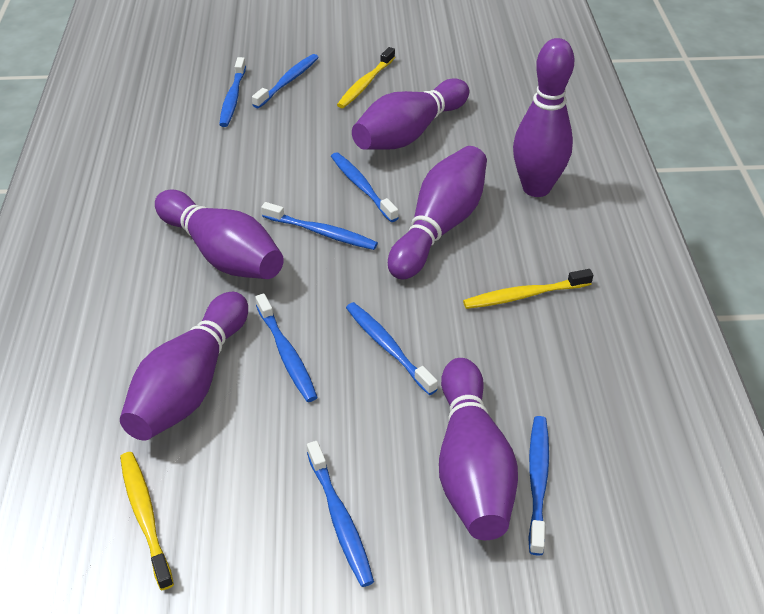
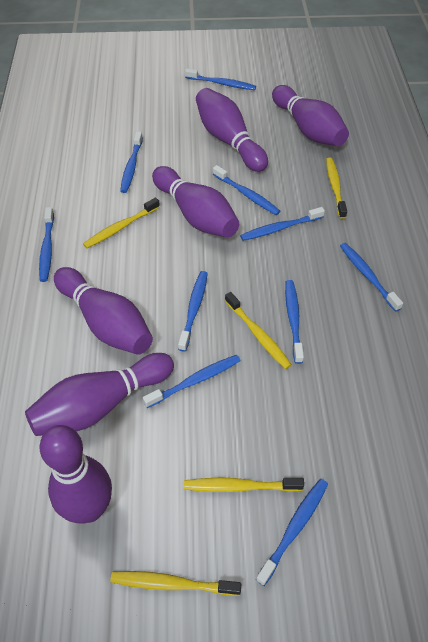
blue toothbrush: [219,57,246,127] [252,54,319,108] [255,294,317,402] [261,202,378,250] [307,441,374,587] [331,152,398,222] [346,302,438,395] [528,416,549,556] = 8 -> [39,207,54,282] [120,131,143,193] [143,355,240,408] [178,271,208,352] [185,68,256,90] [213,165,280,215] [240,207,325,241] [256,479,328,586] [285,280,304,364] [340,243,403,312] = 10
yellow toothbrush: [120,452,174,590] [337,47,395,108] [463,269,593,309] = 3 -> [83,197,160,248] [110,571,241,596] [184,478,304,492] [225,292,292,369] [326,158,347,219] = 5

